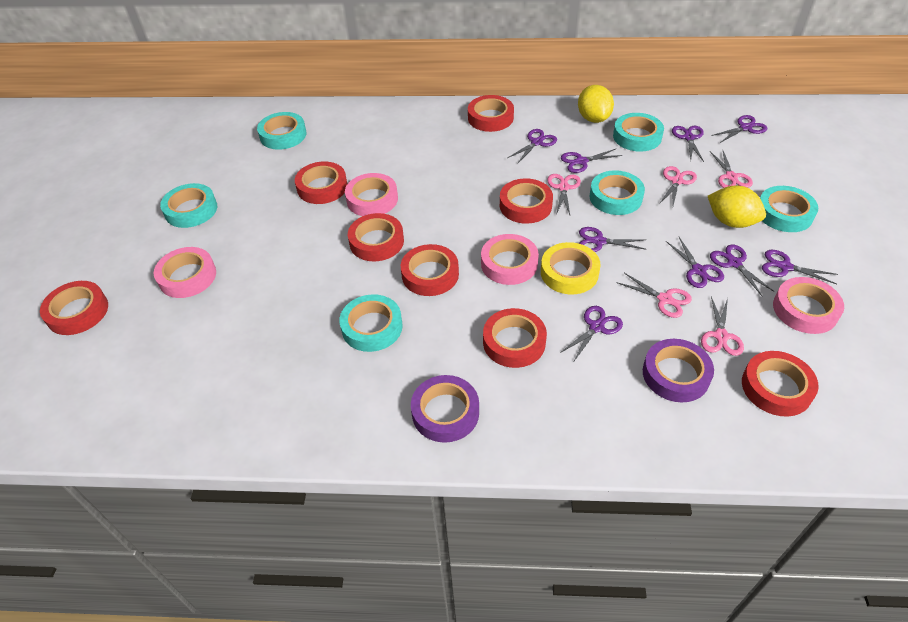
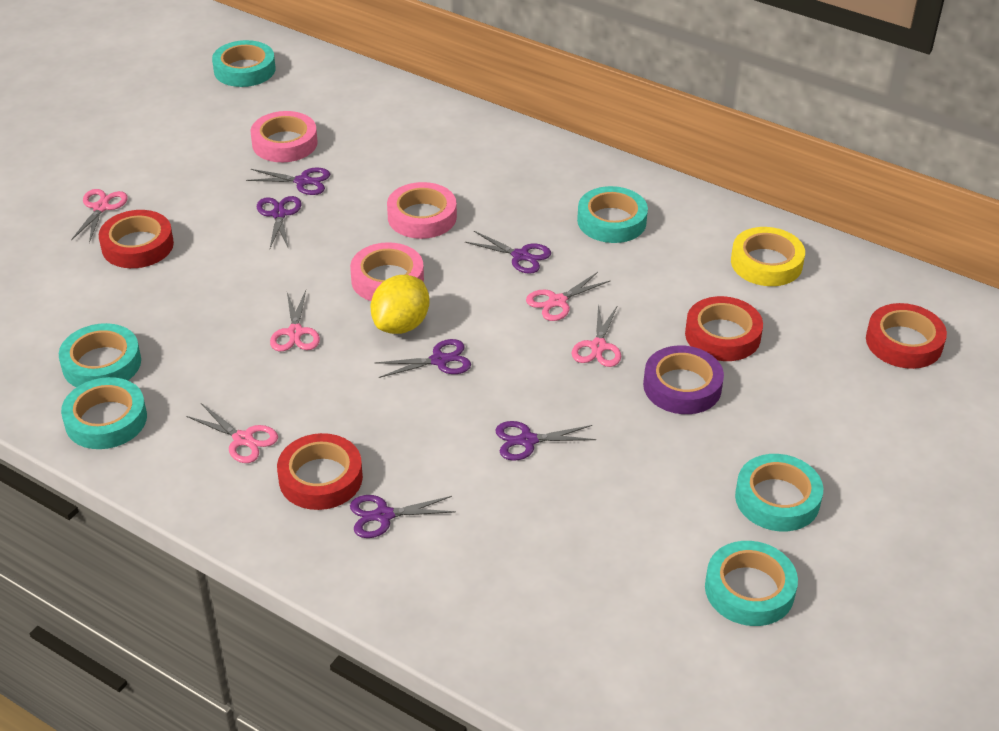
pink tape: [154,247,216,298] [345,173,398,216] [481,234,539,285] [773,277,844,334] = 4 -> [251,111,318,162] [350,242,424,301] [387,182,457,239] = 3
purple scissors: [508,129,557,164] [560,306,623,361] [561,148,622,173] [579,227,647,252] [666,237,724,288] [672,126,704,162] [710,244,775,296] [711,115,767,143] [762,250,838,284] = 9 -> [246,167,330,195] [257,196,302,249] [350,495,456,538] [375,339,471,378] [465,231,551,274] [495,421,596,461] = 6
purple tape: [411,375,479,443] [643,339,714,402] = 2 -> [643,346,724,414] = 1
red tape: [40,281,108,335] [295,161,347,204] [348,213,404,261] [401,244,459,296] [468,95,514,132] [483,308,547,368] [500,178,553,224] [742,351,819,417] = 8 -> [99,210,174,268] [277,433,363,510] [685,296,763,361] [866,303,947,369] = 4
yellow lemon: [578,85,614,123] [708,186,766,228] = 2 -> [370,275,430,334] = 1

